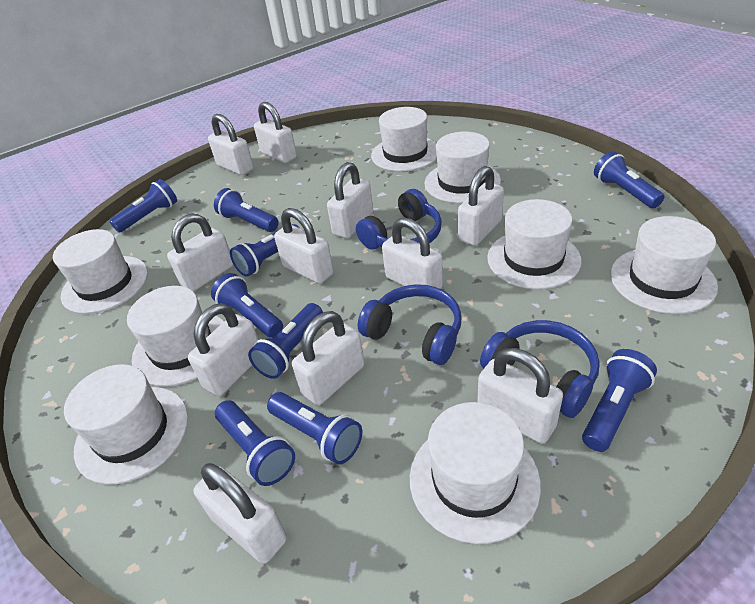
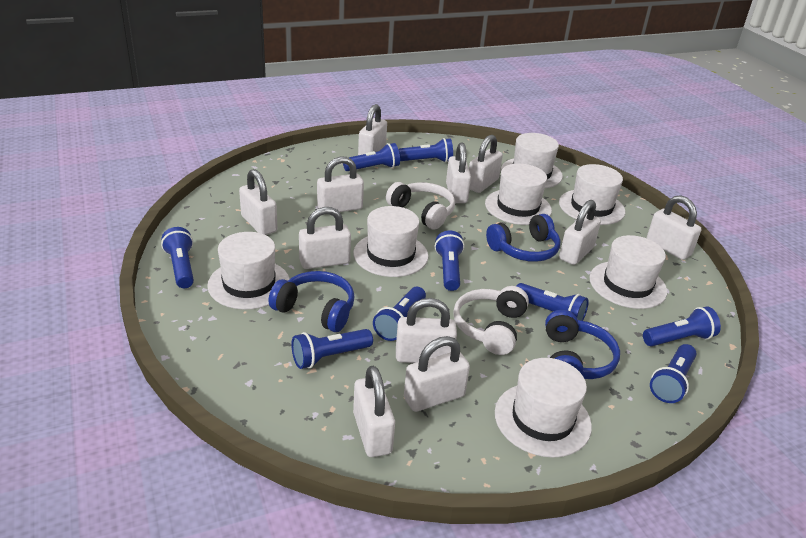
white hat: [53,229,148,314] [64,364,188,485] [127,286,224,387] [371,107,437,172] [410,402,541,544] [424,132,501,203] [487,199,582,289] [611,216,718,314] = 8 -> [207,232,290,310] [353,206,428,277] [485,164,552,225] [495,358,592,458] [501,133,563,188] [559,164,625,225] [589,235,667,309] = 7
white headphones: none = 0 -> [386,182,455,229] [453,286,529,355] = 2

